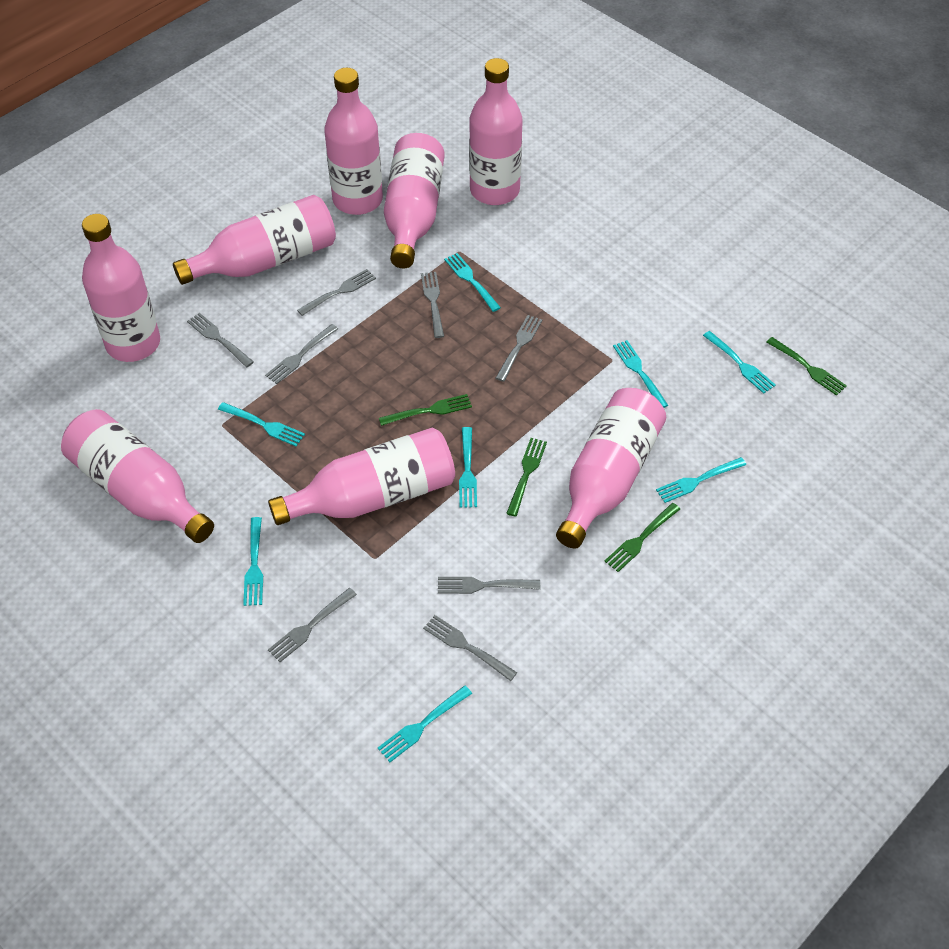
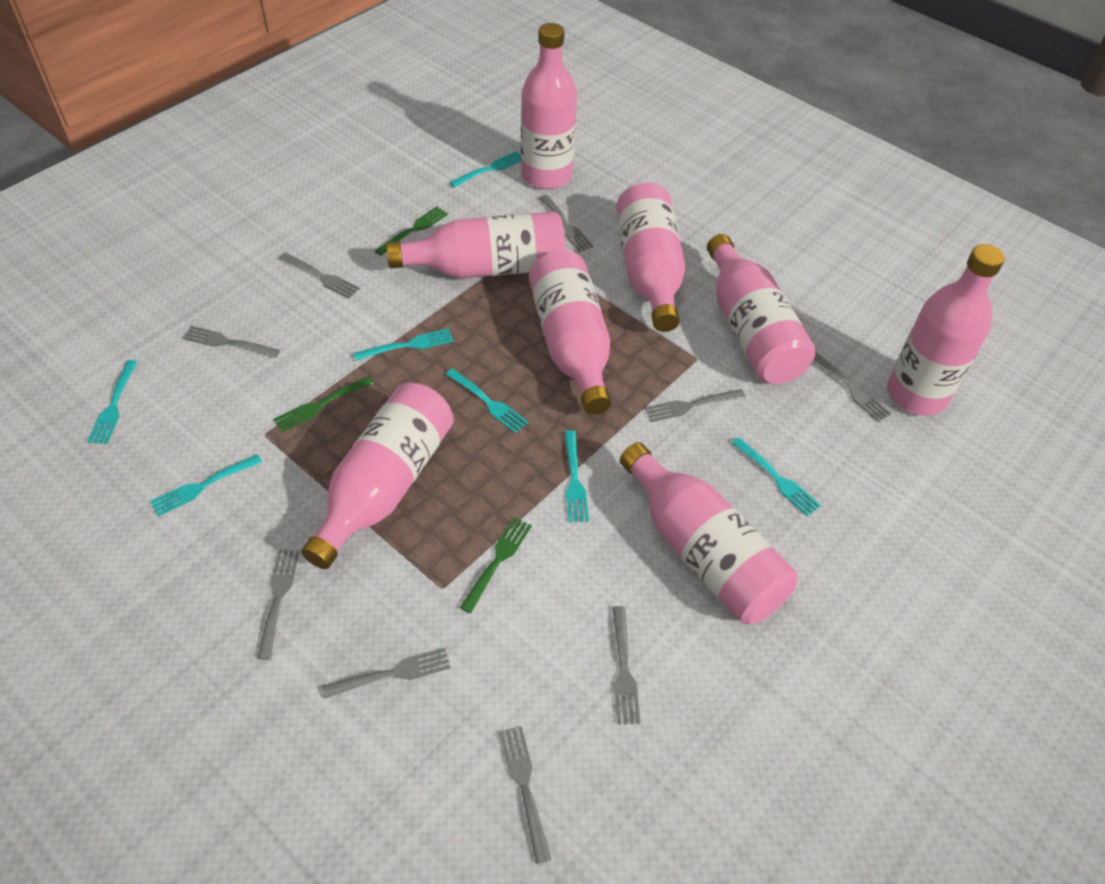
green fork: [379,394,472,426] [506,438,547,517] [605,503,680,572] [766,337,847,396] = 4 -> [273,376,374,432] [375,206,448,256] [460,517,532,613] = 3
grey fork: [187,313,254,367] [265,324,338,384] [268,588,357,662] [297,269,376,316] [421,272,444,338] [423,615,517,681] [438,577,540,594] [496,315,542,382] = 8 -> [183,326,280,358] [257,550,299,660] [279,253,360,299] [322,648,451,699] [499,726,551,864] [540,195,593,252] [612,606,640,725] [645,389,746,422] [814,351,891,422] = 9
turquoise fork: [218,402,305,446] [243,517,263,606] [378,685,472,762] [444,253,501,312] [459,427,477,508] [613,340,668,408] [656,457,746,503] [703,331,776,394] = 8 -> [87,360,138,444] [150,454,262,516] [354,328,454,361] [445,368,528,433] [450,151,521,188] [564,430,589,522] [732,437,821,516] = 7

